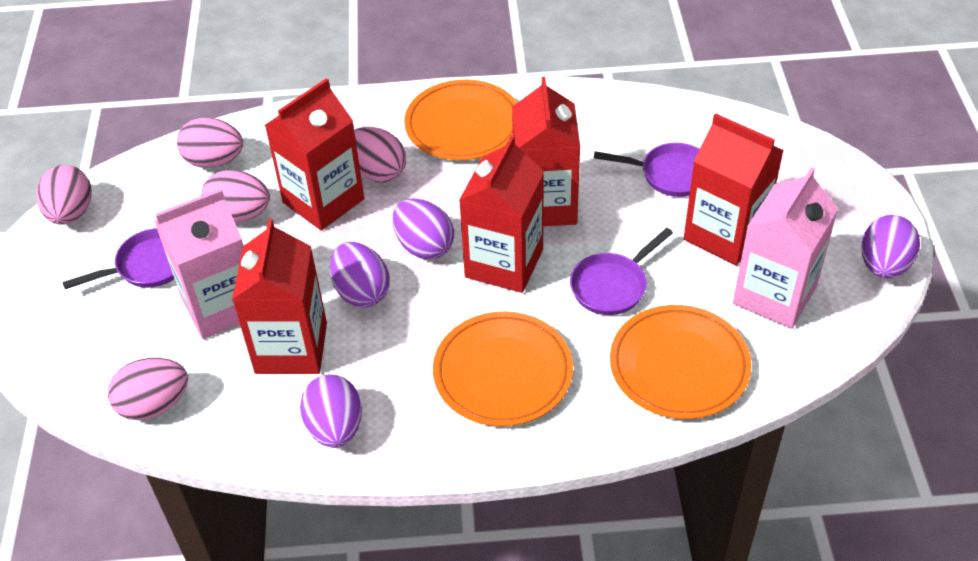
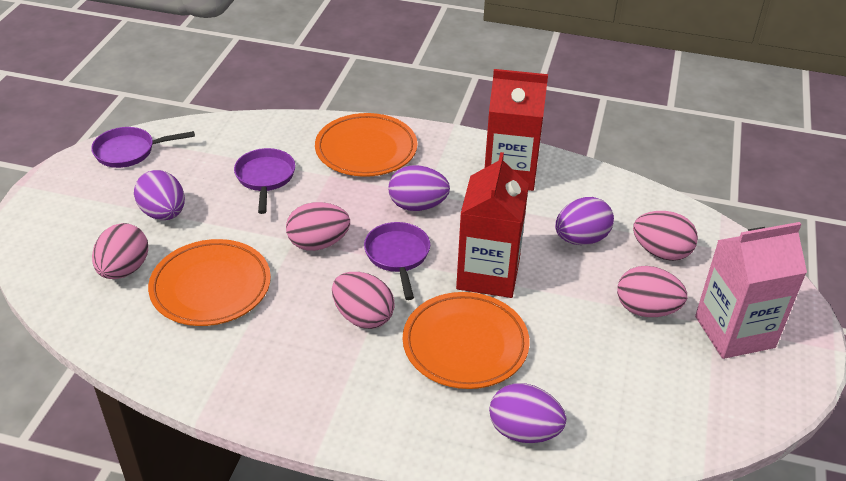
pink carton: [154,189,243,339] [733,167,838,329] = 2 -> [695,222,807,359] = 1
red carton: [232,219,327,374] [265,78,364,231] [459,135,544,293] [512,77,580,226] [684,113,784,266] = 5 -> [456,152,529,298] [485,69,548,191] = 2

